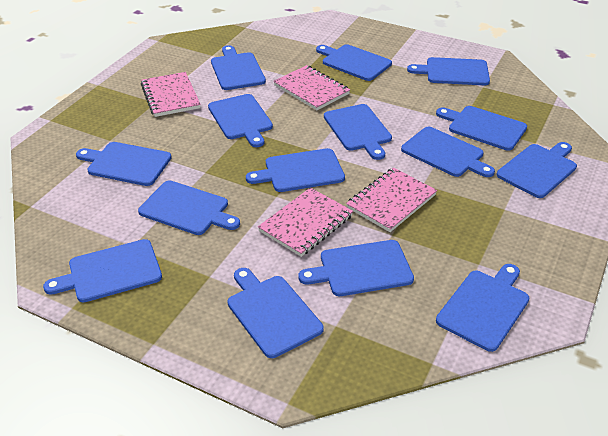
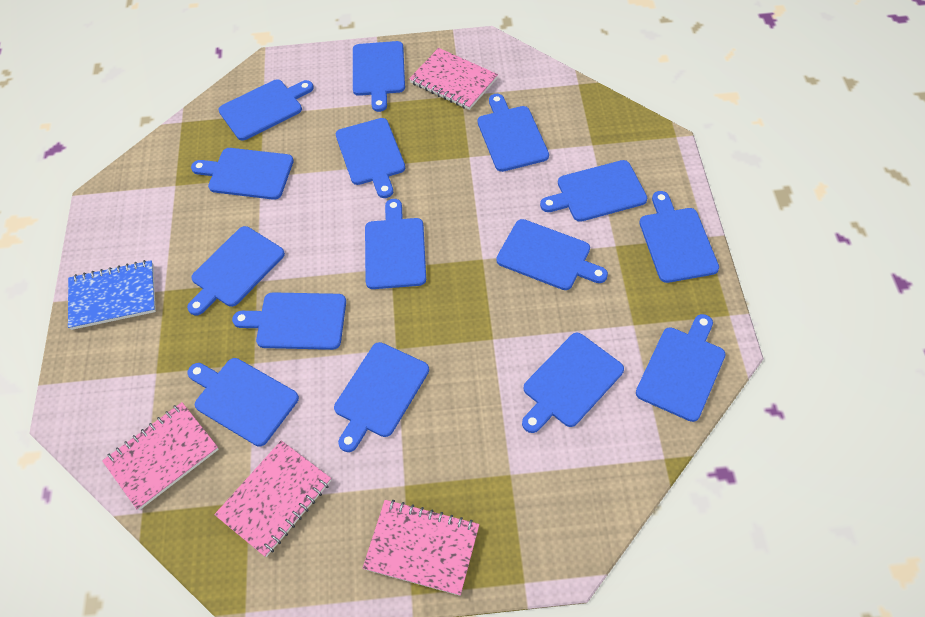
blue notebook: none = 0 -> [68,260,156,330] = 1

